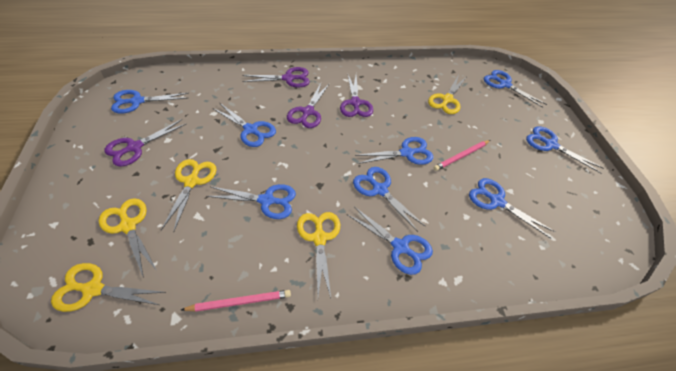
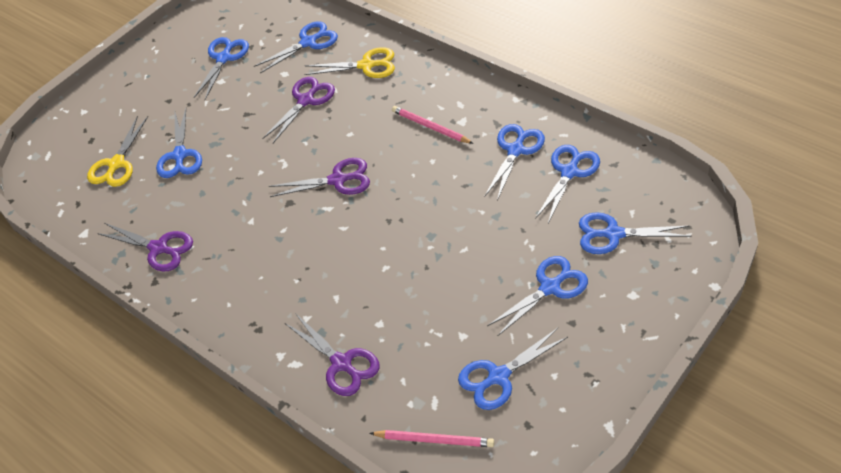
blue scissors: [111,90,189,114] [206,184,296,219] [212,103,276,147] [347,207,433,275] [353,167,426,232] [355,137,433,165] [469,178,555,239] [484,70,547,108] [526,126,604,173] = 9 -> [156,109,202,178] [194,37,249,100] [254,21,338,73] [458,328,568,410] [484,124,545,201] [487,256,588,336] [535,145,600,223] [579,212,692,254] = 8
yellow scissors: [51,263,167,312] [99,198,157,278] [161,159,216,231] [297,212,340,298] [428,75,466,114] = 5 -> [87,116,148,187] [304,47,395,78] = 2

